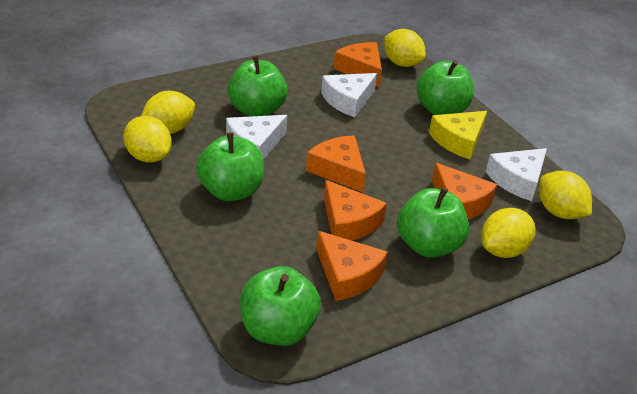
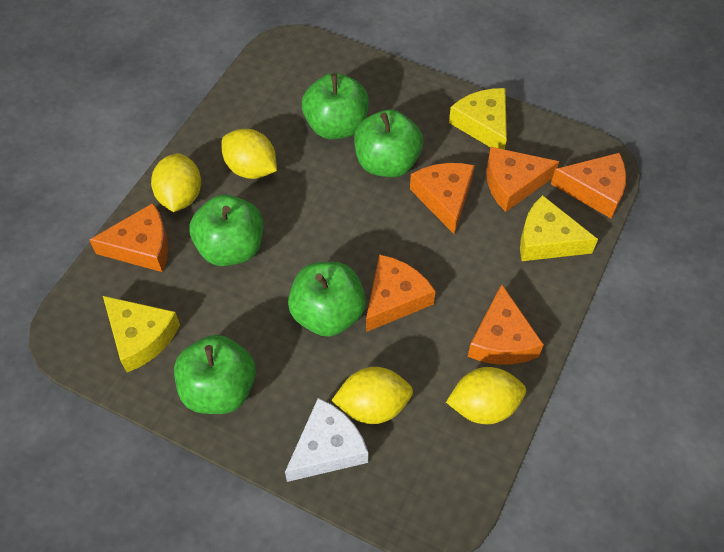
orange cheese: [306,135,366,192] [317,231,388,301] [324,180,387,241] [333,42,382,87] [432,163,497,219] = 5 -> [89,203,168,272] [366,254,436,332] [410,163,475,234] [468,284,544,364] [486,147,559,212] [551,153,626,218] = 6
white cheese: [226,115,287,160] [321,73,377,117] [486,148,547,201] = 3 -> [285,398,368,482] = 1
yellow cheese: [429,111,487,159] = 1 -> [103,296,180,372] [449,88,507,150] [520,195,598,261] = 3
yellow lemon: [123,116,172,163] [141,91,195,134] [384,29,426,67] [481,208,536,258] [539,171,592,219] = 5 -> [151,153,201,212] [221,129,277,179] [331,367,413,424] [446,367,526,424] = 4

